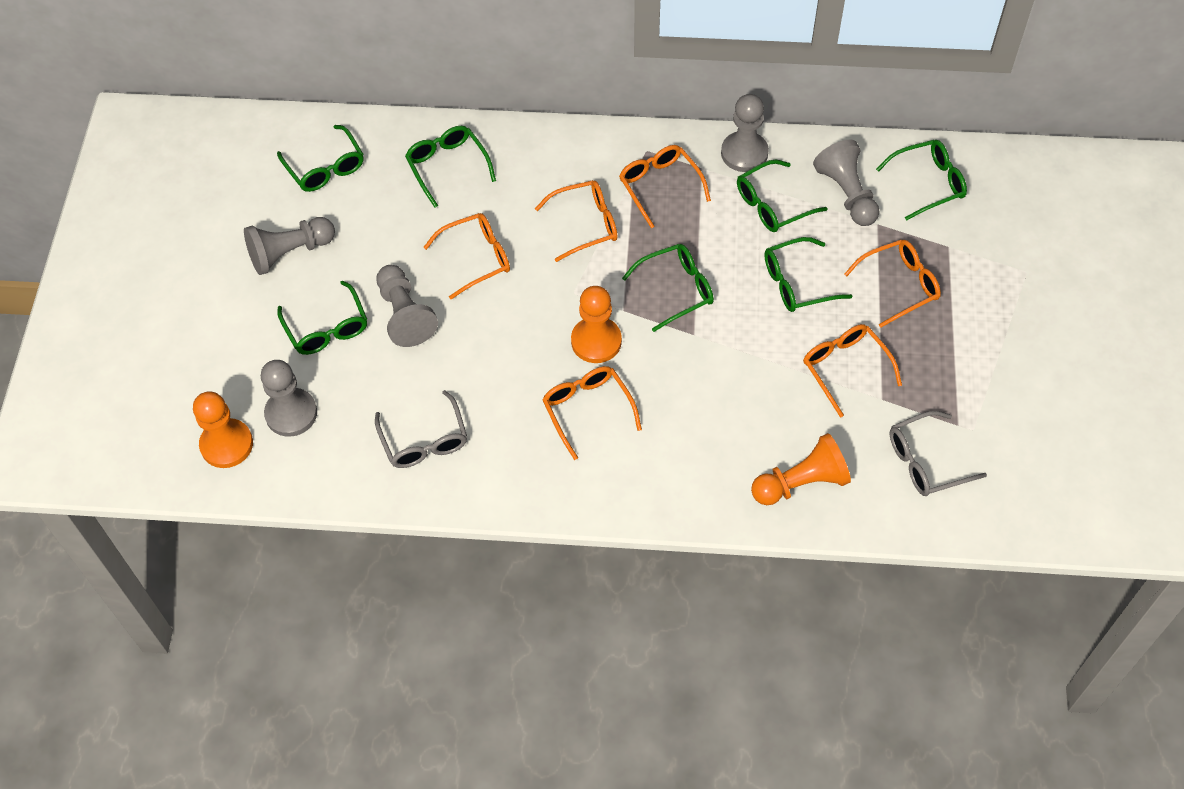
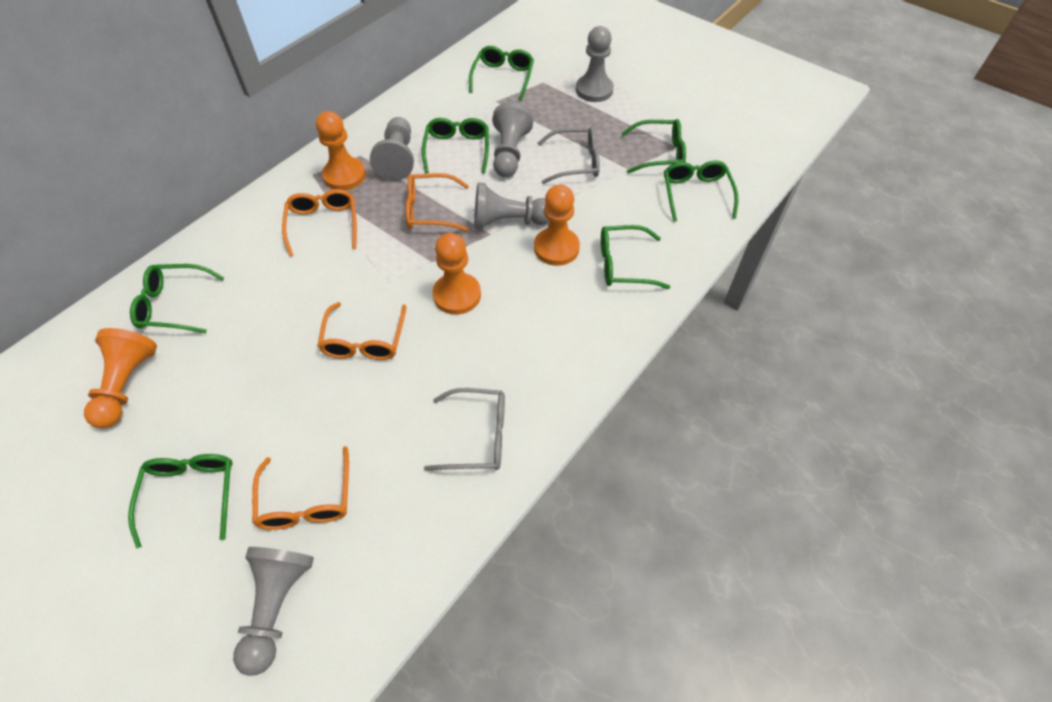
orange glasses: [423,213,510,299] [535,180,618,262] [542,366,642,460] [619,145,711,228] [803,324,902,418] [844,240,941,328] = 6 -> [252,446,349,530] [282,189,357,256] [317,302,406,360] [406,173,469,231] = 4
orange pawn: [193,391,253,468] [571,286,622,363] [751,433,851,505] = 3 -> [84,328,157,428] [316,111,366,190] [432,233,481,315] [534,185,580,266] = 4

